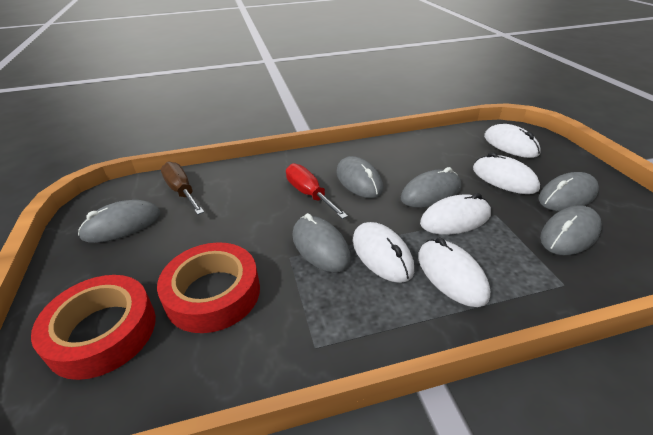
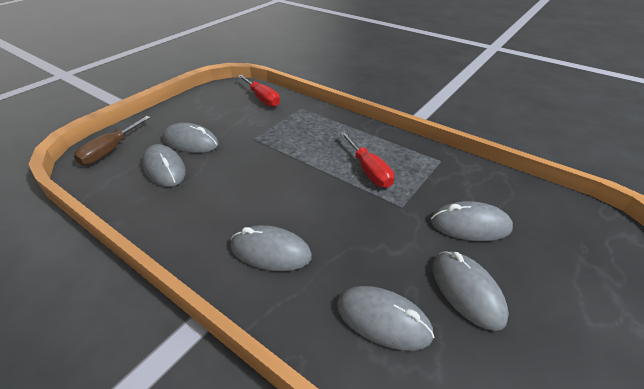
red screwdriver: [286,164,348,219] = 1 -> [238,75,280,107] [340,132,394,188] = 2
red tape: [31,275,156,380] [157,242,260,333] = 2 -> none = 0
white mouse: [353,222,414,283] [418,237,490,307] [420,193,491,235] [473,152,540,194] [484,124,541,158] = 5 -> none = 0

